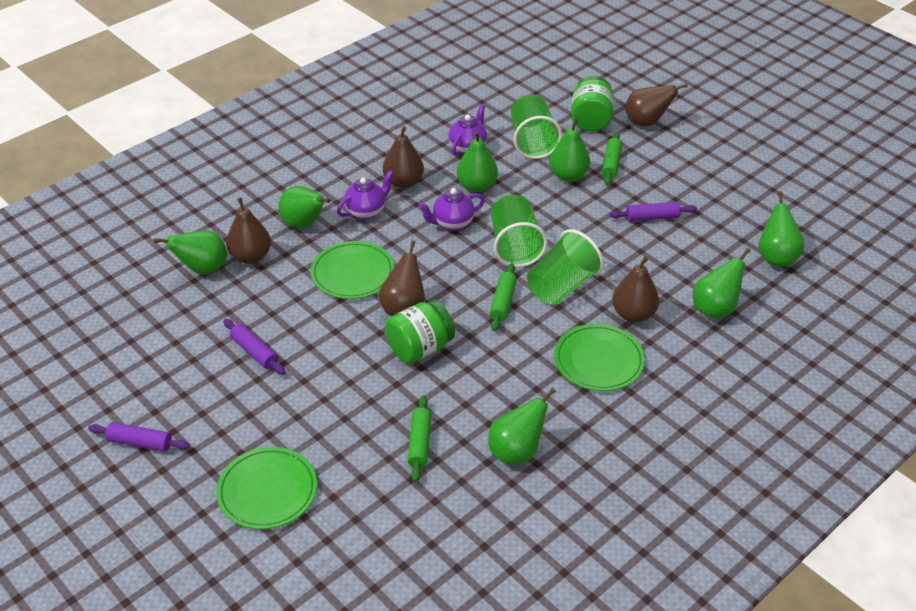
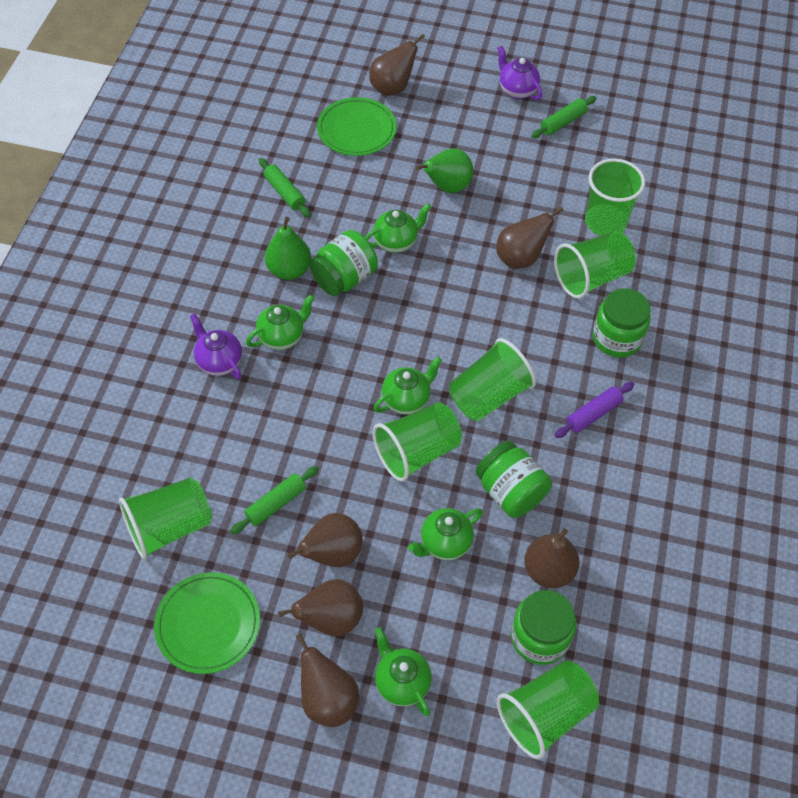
brown pear: [226,198,271,264] [379,240,425,316] [383,126,424,188] [612,256,659,322] [625,84,688,126] = 5 -> [278,579,363,636] [288,513,363,567] [296,633,359,727] [369,34,425,96] [496,206,563,269] [524,528,580,588] = 6
green cup: [491,195,548,267] [511,95,562,159] [527,229,604,305] = 3 -> [119,477,212,560] [373,402,462,482] [449,338,536,421] [497,660,599,759] [554,231,635,299] [585,159,645,236] = 6
green jar: [385,300,455,364] [571,76,614,132] = 2 -> [309,230,378,296] [476,441,552,518] [511,590,576,665] [593,288,651,357] = 4
green pear: [154,230,227,274] [278,186,331,229] [457,131,498,192] [488,388,556,465] [549,118,590,182] [693,248,751,319] [758,191,804,266] = 7 -> [265,217,311,280] [416,149,473,193] = 2
green plate: [216,447,317,529] [311,241,395,299] [554,324,645,391] = 3 -> [154,572,260,674] [317,97,396,156] = 2
green teapot: none = 0 -> [246,295,315,350] [365,203,431,253] [374,357,442,415] [375,628,432,716] [408,508,483,560] = 5
purple rolling pin: [88,422,190,452] [223,319,286,375] [610,202,697,222] = 3 -> [555,382,634,438] = 1
purple teapot: [337,170,394,220] [419,188,485,231] [448,104,487,156] = 3 -> [190,313,242,379] [497,46,542,100] = 2

